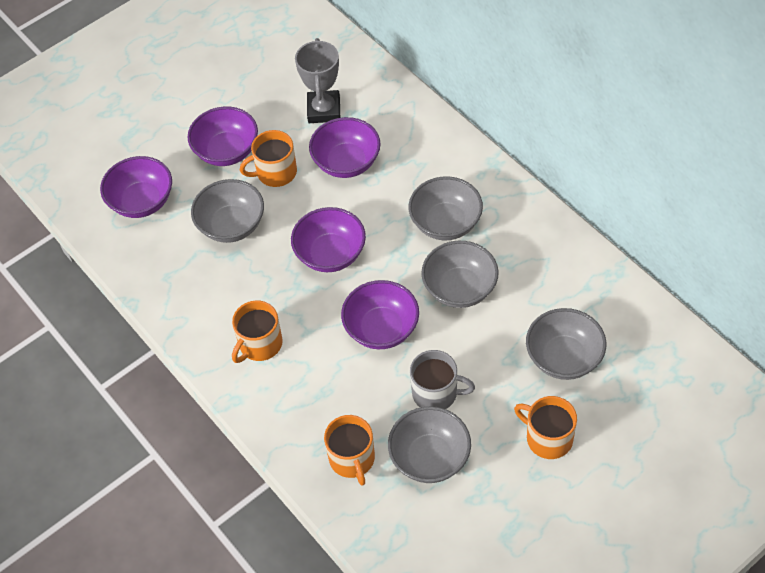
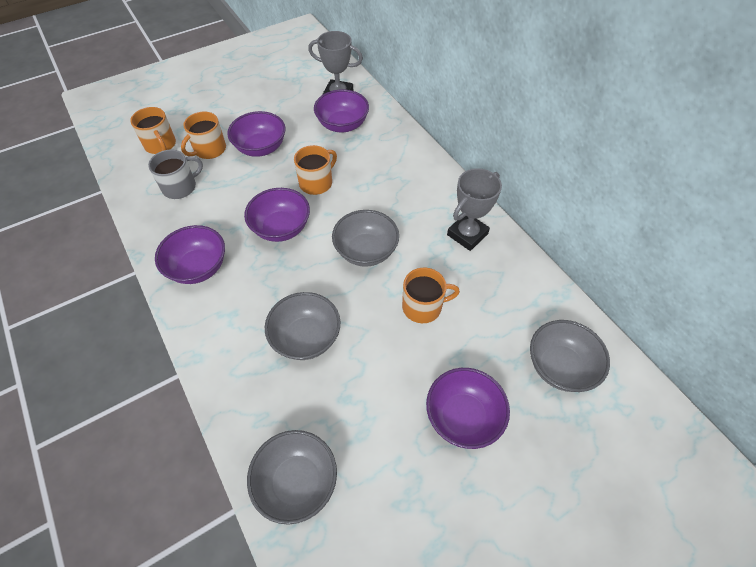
grey bowl: [191,179,264,243] [388,407,471,483] [409,176,483,240] [421,241,499,308] [526,308,606,380] = 5 -> [247,430,337,525] [265,292,340,360] [332,210,399,267] [530,320,610,392] = 4
grey trophy: [295,38,340,123] = 1 -> [308,31,363,94] [447,168,502,251] = 2

